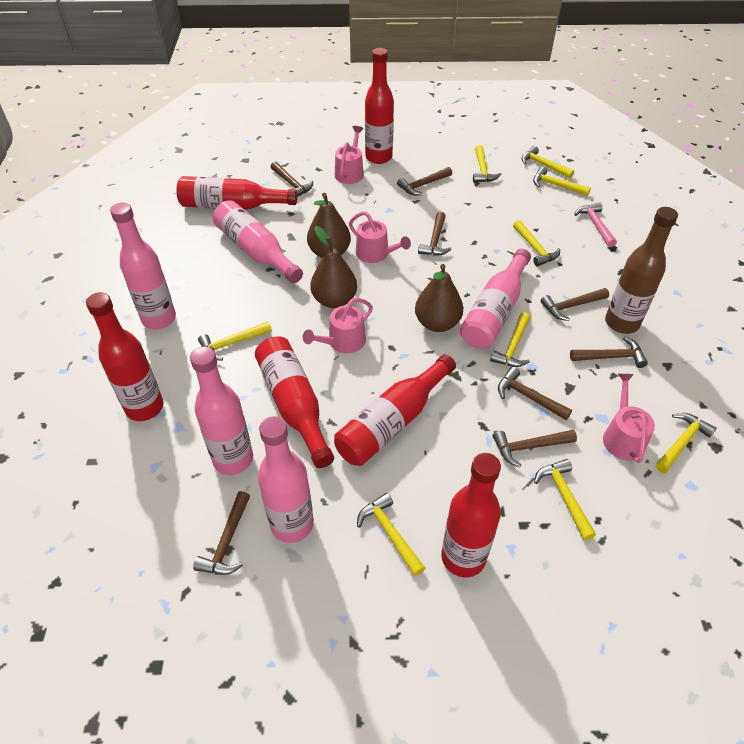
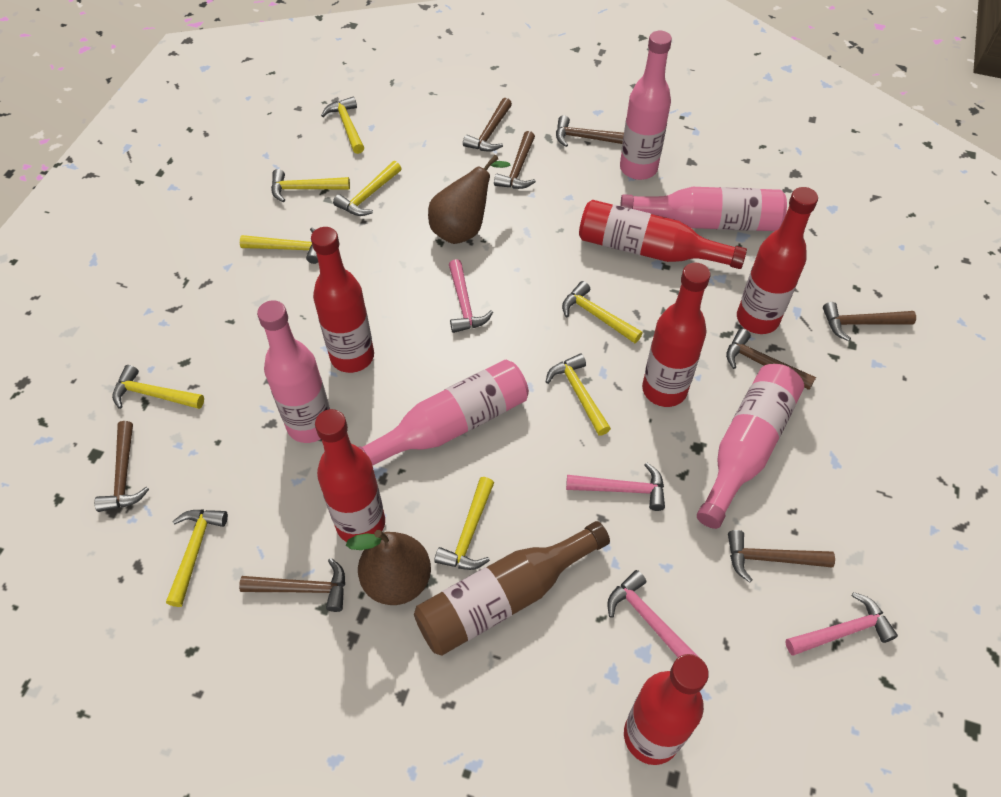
brown pear: [307,193,351,258] [310,226,357,308] [415,264,463,332] = 3 -> [346,530,431,605] [428,155,510,244] = 2
pink hammer: [574,203,617,247] = 1 -> [449,259,493,333] [566,463,665,511] [607,570,700,658] [785,592,898,655] = 4
pink watering can: [303,298,373,353] [335,126,364,184] [349,211,411,263] [603,374,655,463] = 4 -> none = 0

